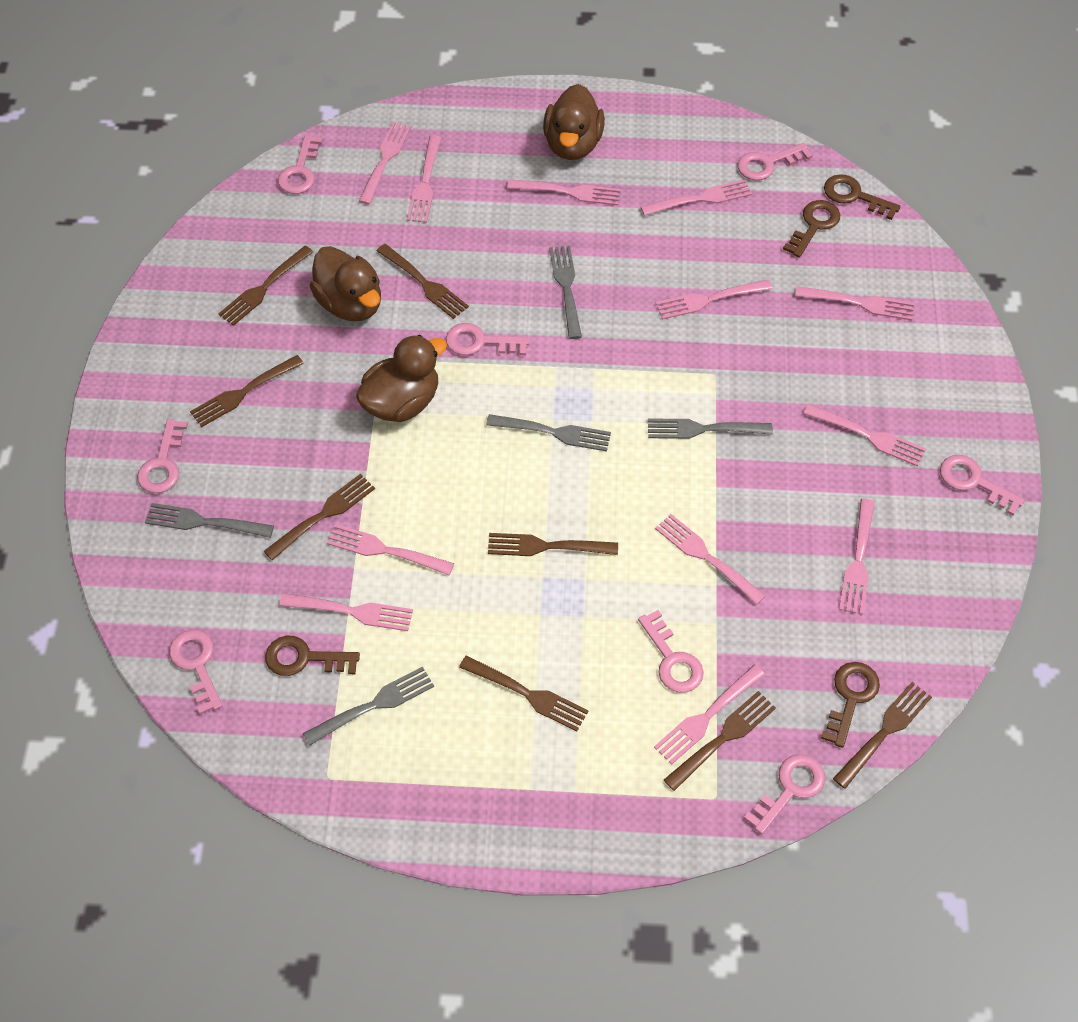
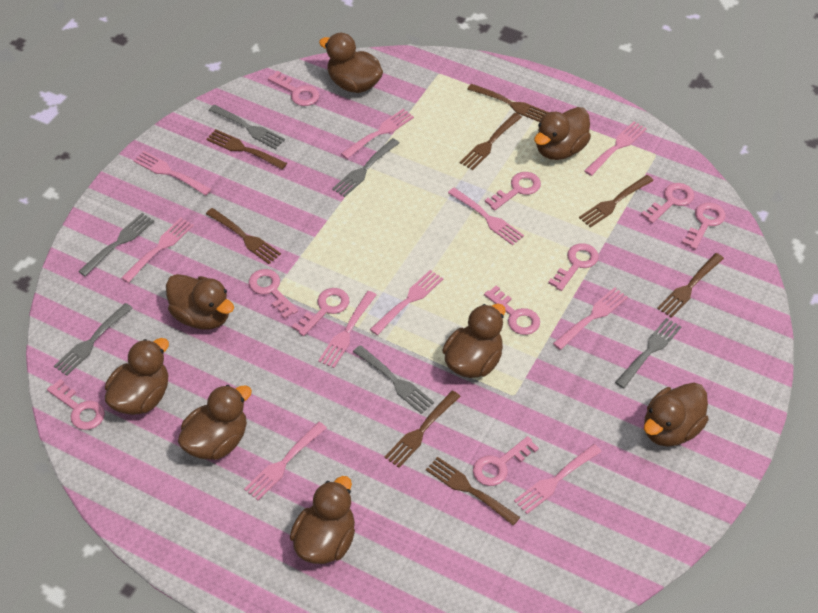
brown duck: [310,246,381,321] [356,335,447,422] [543,84,605,160] = 3 -> [105,338,169,415] [166,274,234,329] [178,385,252,460] [290,476,355,564] [319,33,383,93] [442,304,506,378] [534,107,591,160] [644,383,709,447] = 8
brown key: [265,636,360,676] [783,200,840,258] [821,662,880,748] [824,174,900,220] = 4 -> none = 0
grey fork: [145,503,274,538] [302,666,434,746] [486,414,611,452] [549,245,582,339] [648,418,773,439] = 5 -> [54,303,133,376] [78,213,154,277] [209,105,285,149] [332,138,399,197] [353,345,434,414] [615,318,681,388] = 6
pink fork: [279,593,413,631] [327,524,454,575] [359,122,411,204] [407,135,441,223] [507,179,620,205] [641,179,752,216] [654,665,765,765] [655,514,766,605] [656,279,772,320] [795,286,914,321] [804,404,926,467] [839,499,875,615] = 12 -> [121,218,194,283] [133,151,211,195] [244,422,327,500] [318,291,376,368] [341,109,414,159] [370,270,443,335] [448,188,524,245] [514,444,602,514] [553,287,628,350] [584,121,647,176] = 10
pink key: [137,419,188,493] [169,630,223,715] [278,135,323,194] [446,323,529,355] [638,610,704,693] [738,143,813,180] [744,754,825,834] [940,455,1025,515] = 8 -> [47,379,105,430] [249,269,298,319] [268,71,319,106] [292,288,349,336] [473,436,539,486] [484,285,540,335] [485,172,541,211] [548,243,599,291] [641,183,694,223] [682,202,726,250] = 10

